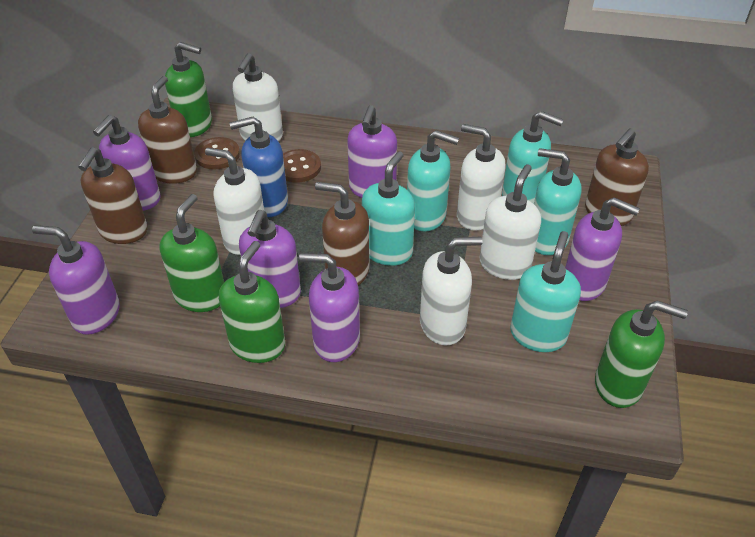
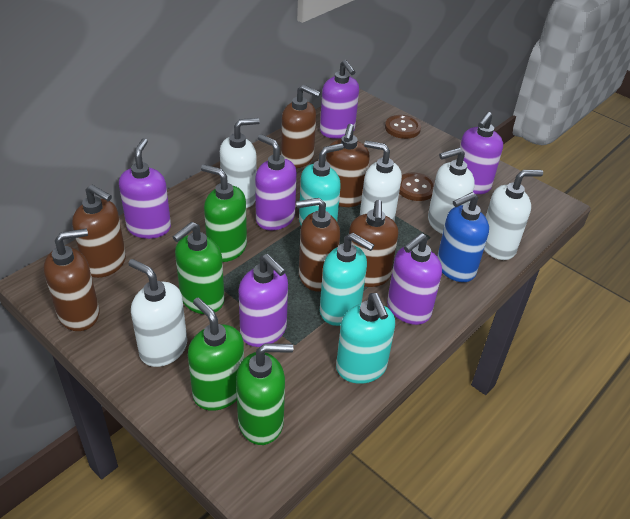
brown soap dispenser: [79,147,148,244] [138,76,197,184] [315,182,370,286] [585,128,649,226] = 4 -> [44,229,99,331] [72,185,126,278] [281,85,321,168] [296,198,340,292] [326,124,370,207] [349,200,398,287] = 6
turquoise soap dispenser: [362,151,415,266] [407,130,459,232] [502,111,564,204] [510,231,581,352] [534,148,582,255] = 5 -> [299,143,344,226] [320,233,374,326] [336,293,395,384] = 3

